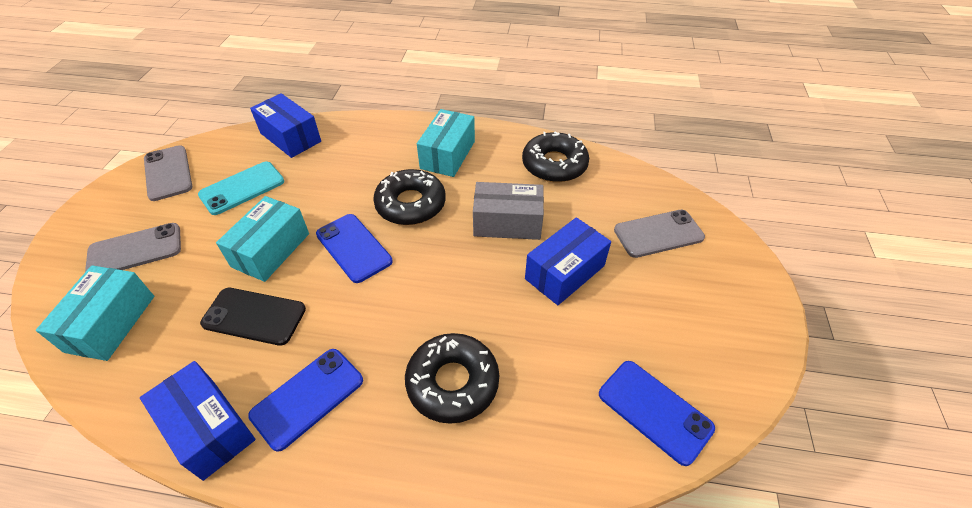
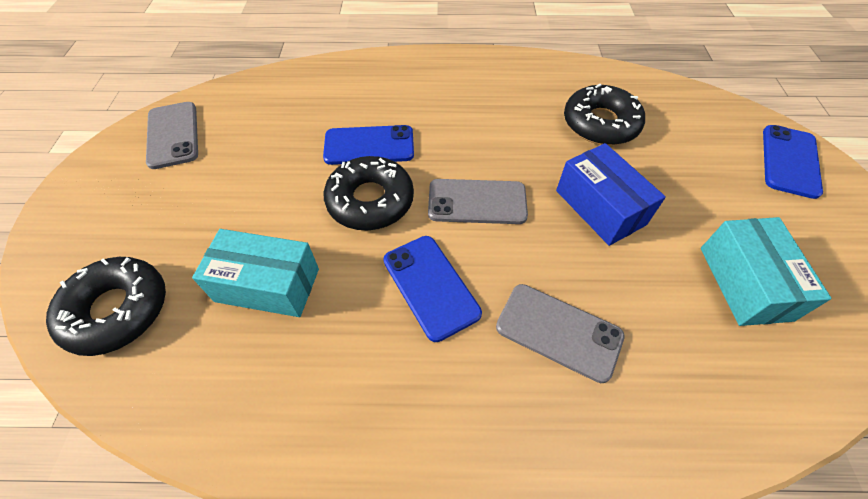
black phone: [200,288,306,346] = 1 -> none = 0
blue box: [140,361,256,481] [250,93,321,158] [525,217,611,305] = 3 -> [556,143,666,246] = 1
grey box: [473,182,544,240] = 1 -> none = 0
turquoise box: [36,265,154,361] [216,196,309,282] [417,109,475,177] = 3 -> [192,229,319,317] [701,217,832,326] = 2
turquoise phone: [198,161,284,215] = 1 -> none = 0

